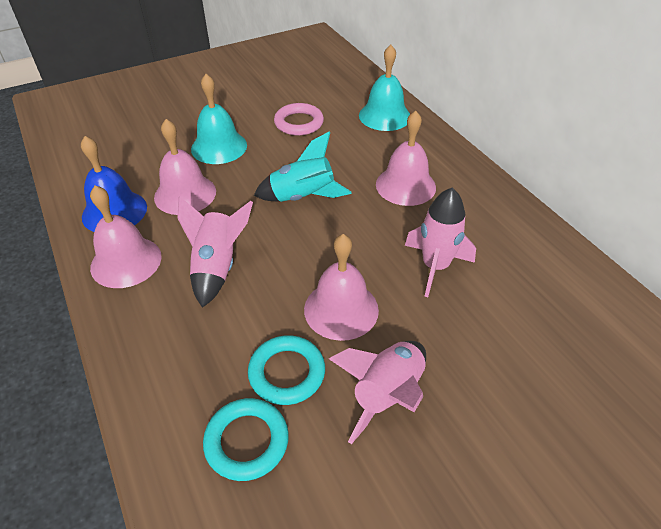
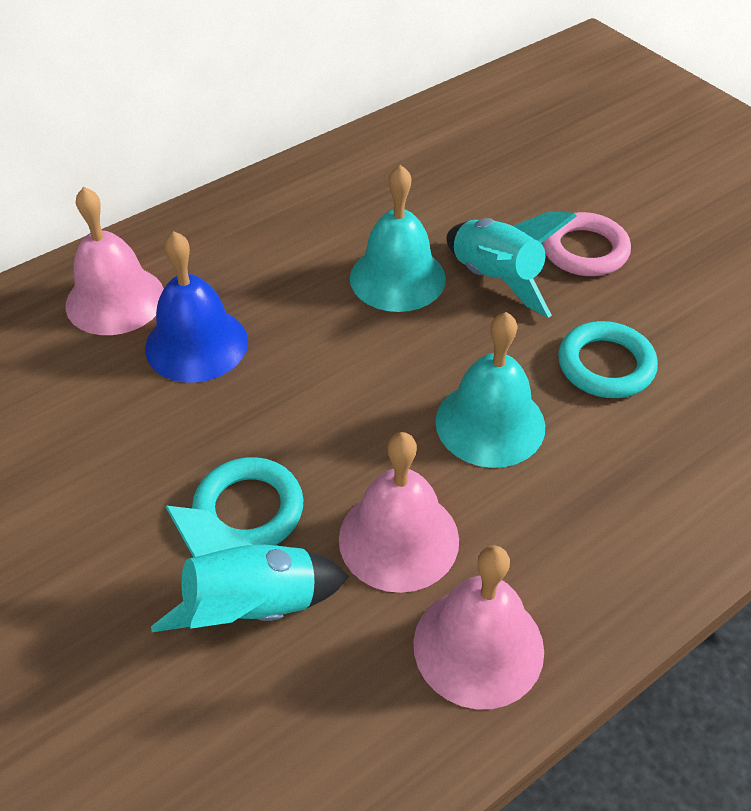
pink bell: [90,185,162,288] [154,119,216,215] [304,234,379,341] [376,111,436,206] = 4 -> [66,186,164,335] [339,432,459,593] [413,545,544,709] = 3
pink rocket: [177,196,253,308] [329,341,426,444] [405,188,476,297] = 3 -> none = 0
turquoise rocket: [254,132,352,202] = 1 -> [151,506,349,632] [446,211,577,318] = 2

